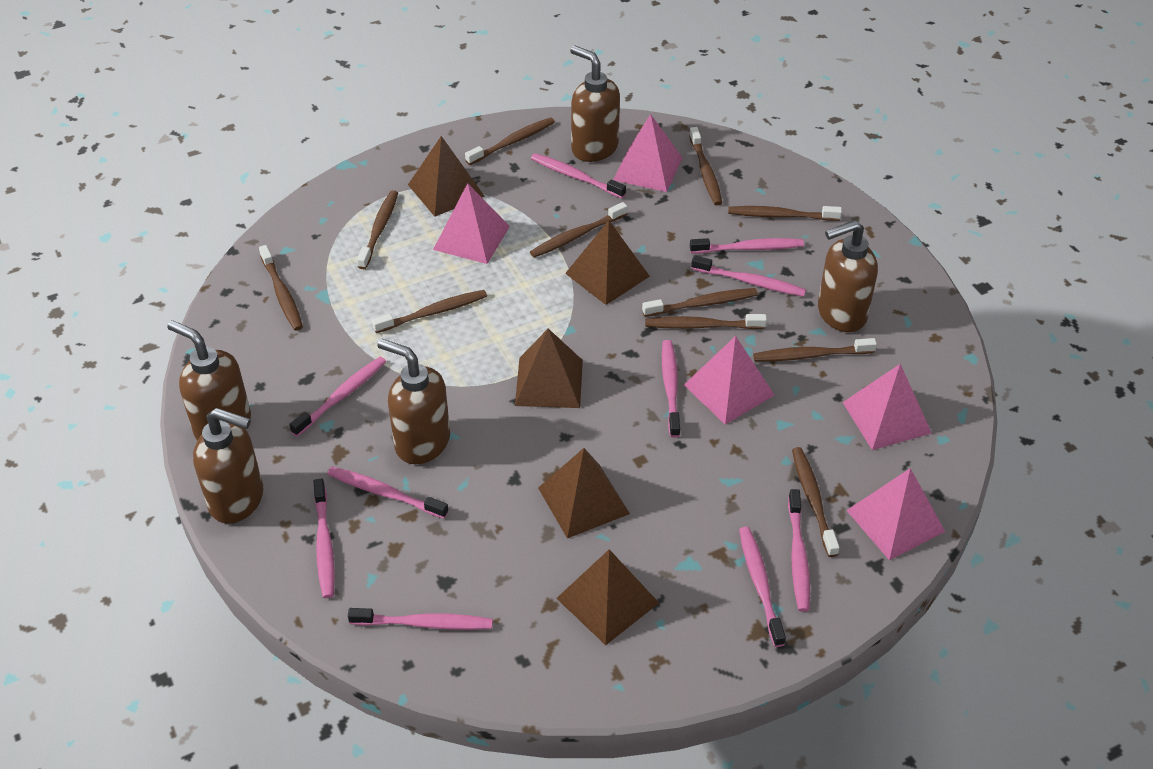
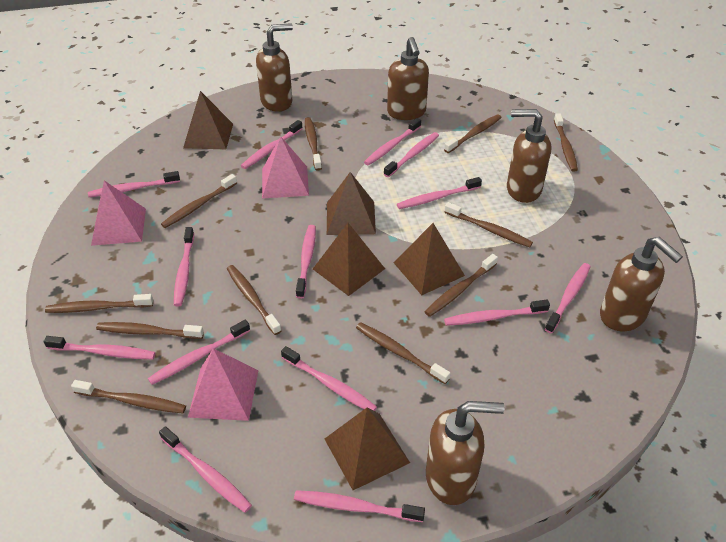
pink pyramid: [433,183,510,264] [613,114,682,192] [684,336,775,425] [842,364,932,450] [846,468,945,560] = 5 -> [91,180,146,246] [188,348,259,421] [262,136,309,199] = 3
pink toothbrush: [289,357,386,437] [313,479,335,598] [327,467,449,519] [348,608,493,630] [531,153,626,198] [662,340,680,438] [690,238,804,253] [691,255,806,297] [739,527,786,647] [788,489,810,612] = 10 -> [44,336,156,359] [88,171,180,197] [148,320,250,385] [159,426,252,513] [174,227,194,307] [241,120,303,169] [281,346,377,411] [294,490,425,522] [296,225,316,299] [364,118,421,165] [384,132,439,177] [397,177,482,209] [444,300,550,326] [545,263,591,334] = 14

